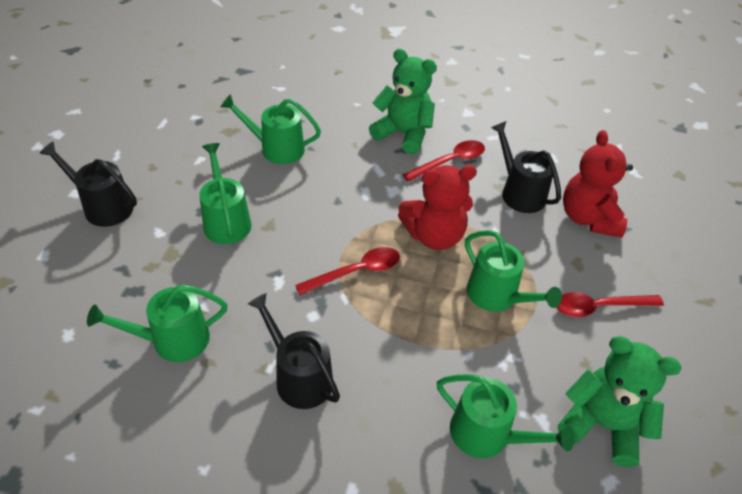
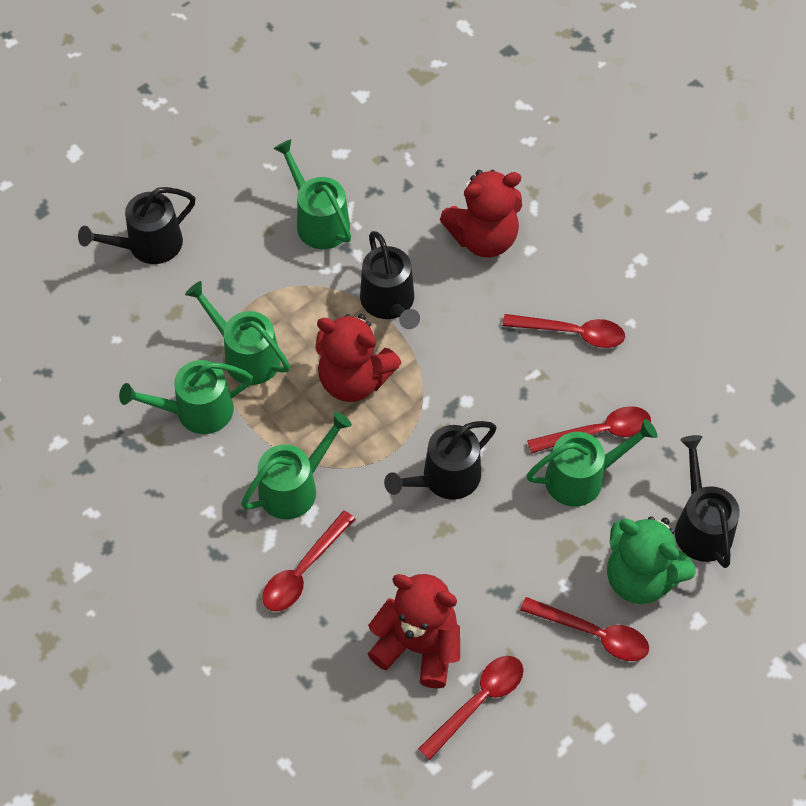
black watering can: [39,141,137,227] [248,293,340,409] [491,121,561,213] = 3 -> [78,187,195,264] [360,231,420,329] [384,421,497,500] [675,435,740,568] = 4
green teddy bear: [369,49,437,154] [558,336,682,467] = 2 -> [607,516,696,604] = 1
red spoon: [295,247,400,295] [403,140,485,182] [556,292,664,317] = 3 -> [262,511,355,611] [418,656,524,760] [503,314,625,348] [520,597,649,661] [527,406,651,454] = 5
red teddy bear: [398,165,477,250] [563,130,633,238] = 2 -> [315,314,401,402] [368,574,460,688] [440,170,522,257] = 3

